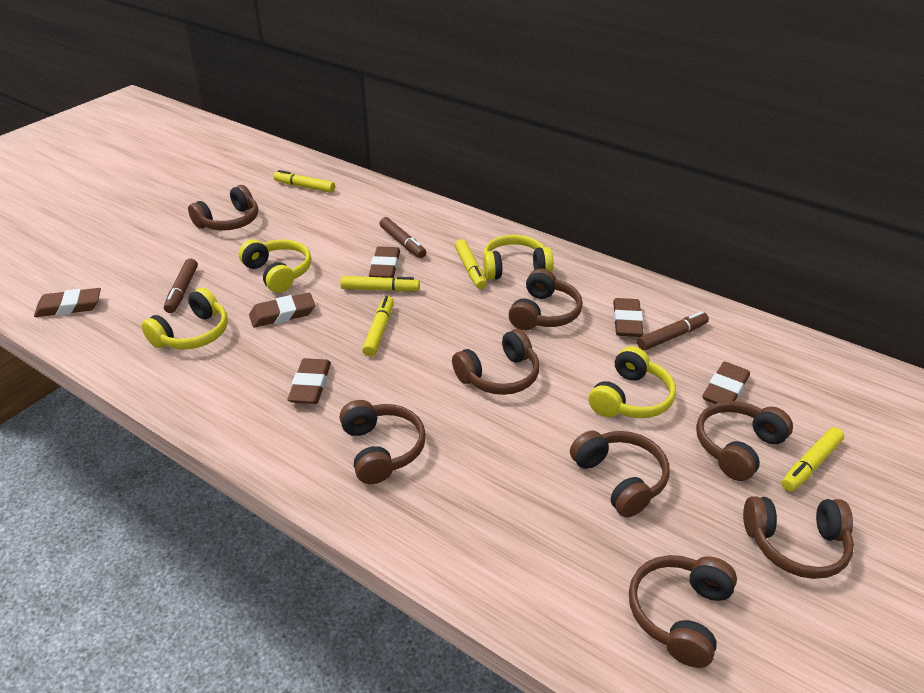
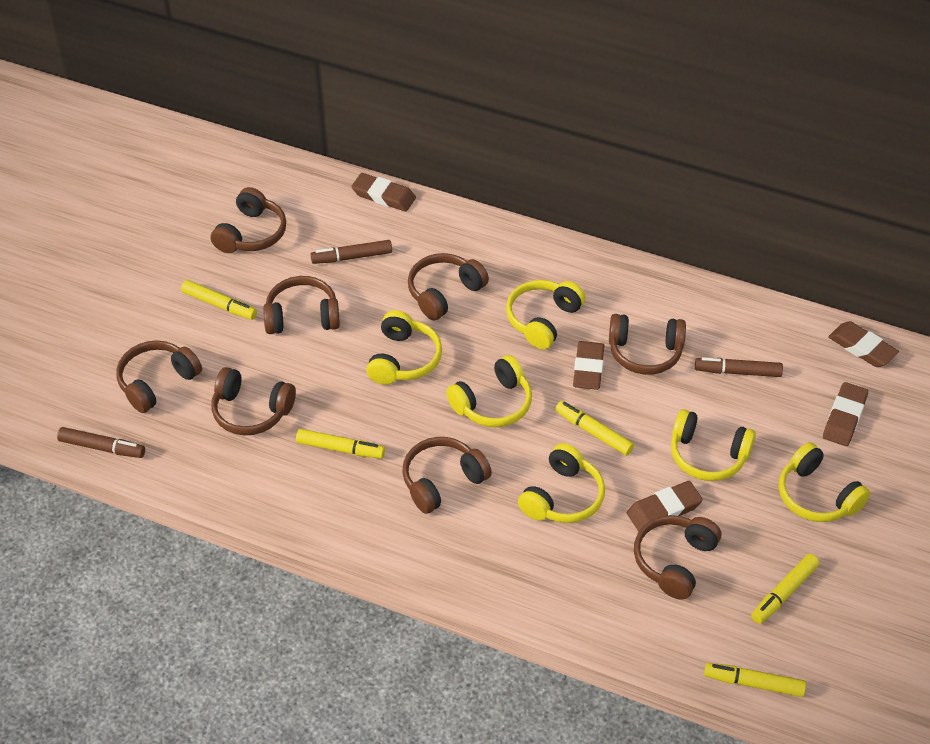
brown eraser: [34,288,101,317] [249,293,315,328] [288,358,331,404] [369,246,400,278] [613,298,644,337] [702,362,750,404] = 6 -> [351,173,416,212] [573,341,604,390] [627,481,703,531] [823,382,868,446] [828,321,899,367] = 5
yellow headphones: [141,288,228,349] [239,240,311,293] [483,235,553,280] [589,346,676,418] = 4 -> [366,310,442,385] [446,355,532,427] [506,280,585,349] [518,443,605,523] [671,409,756,481] [779,442,870,522] = 6

